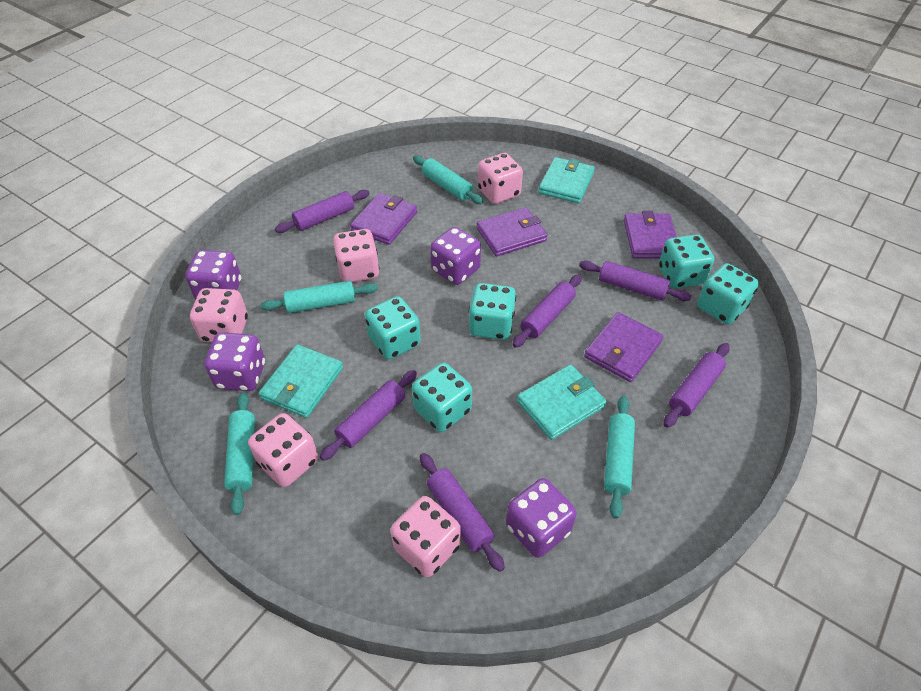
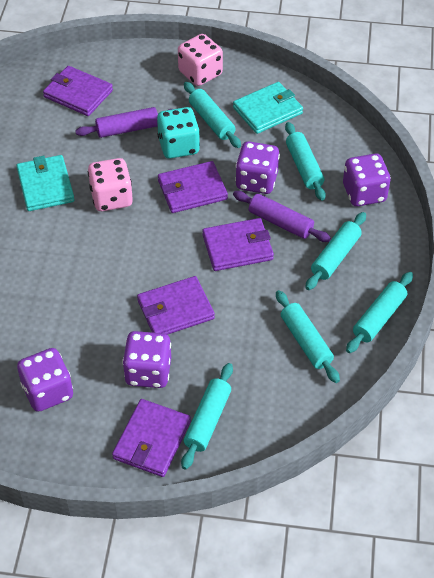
pink dice: [190,288,248,342] [248,413,318,487] [333,229,380,282] [390,496,461,578] [478,153,523,204] = 5 -> [88,158,133,211] [178,34,223,86] = 2
purple rolling pin: [275,190,370,233] [320,370,417,461] [420,453,505,572] [512,274,582,348] [579,261,692,301] [664,343,730,428] = 6 -> [75,107,172,138] [233,191,331,242] = 2
purple wallet: [350,193,417,245] [476,207,548,257] [584,312,663,382] [624,211,677,259] = 4 -> [43,66,113,116] [112,399,191,477] [137,276,215,335] [158,161,228,213] [202,218,274,271] = 5
turquoise dice: [365,296,421,360] [412,363,472,432] [469,283,516,340] [659,235,714,288] [697,263,759,324] = 5 -> [157,107,200,159] = 1
turquoise rolling pin: [224,392,255,515] [260,281,378,313] [413,155,483,204] [604,396,635,519] = 4 -> [181,363,233,469] [184,82,241,148] [276,290,340,383] [285,122,326,201] [305,212,366,290] [346,272,413,353] = 6
turquoise wallet: [259,344,343,418] [517,365,607,440] [538,157,595,204] = 3 -> [16,155,75,211] [233,82,303,134] = 2

